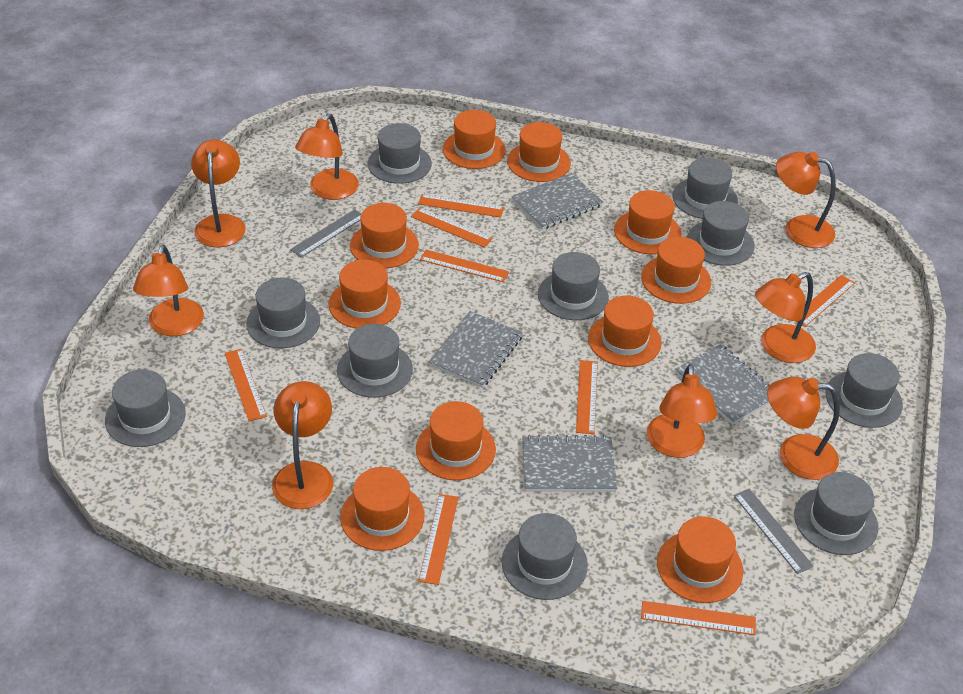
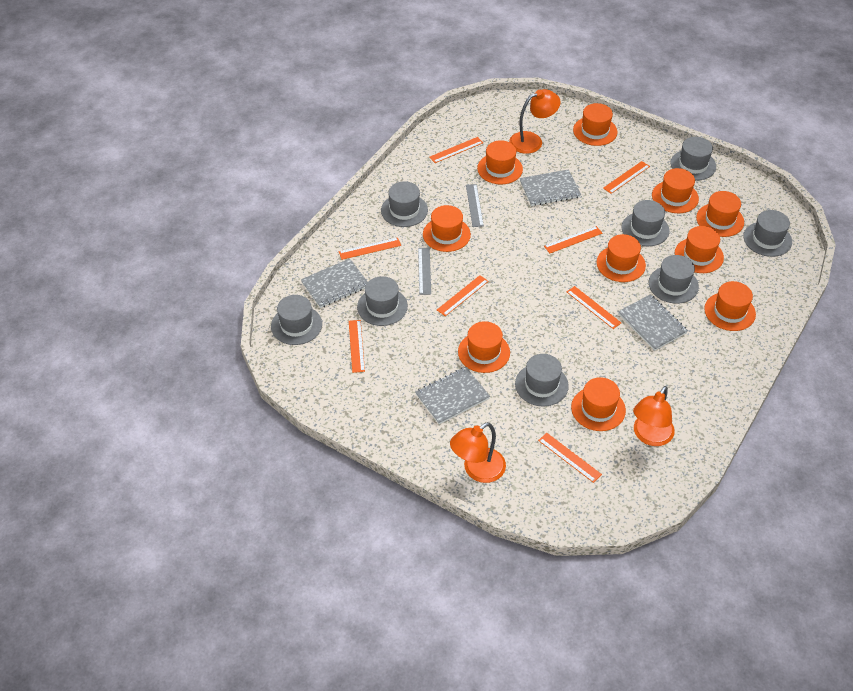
grey hat: [105,370,186,447] [246,277,320,348] [337,324,413,398] [368,123,432,184] [502,513,588,600] [538,252,609,320] [672,158,738,219] [687,201,755,266] [794,472,878,555] [825,353,903,428] = 10 -> [271,295,322,345] [357,276,408,326] [381,181,428,227] [515,354,569,407] [622,200,670,246] [649,255,699,304] [671,137,716,181] [743,210,792,257] = 8
orange lamp: [133,245,204,336] [191,139,246,247] [272,381,333,509] [295,114,359,200] [647,364,717,458] [755,272,816,363] [767,376,840,480] [776,152,836,248] = 8 -> [450,422,506,483] [509,89,561,154] [633,386,675,446] = 3

